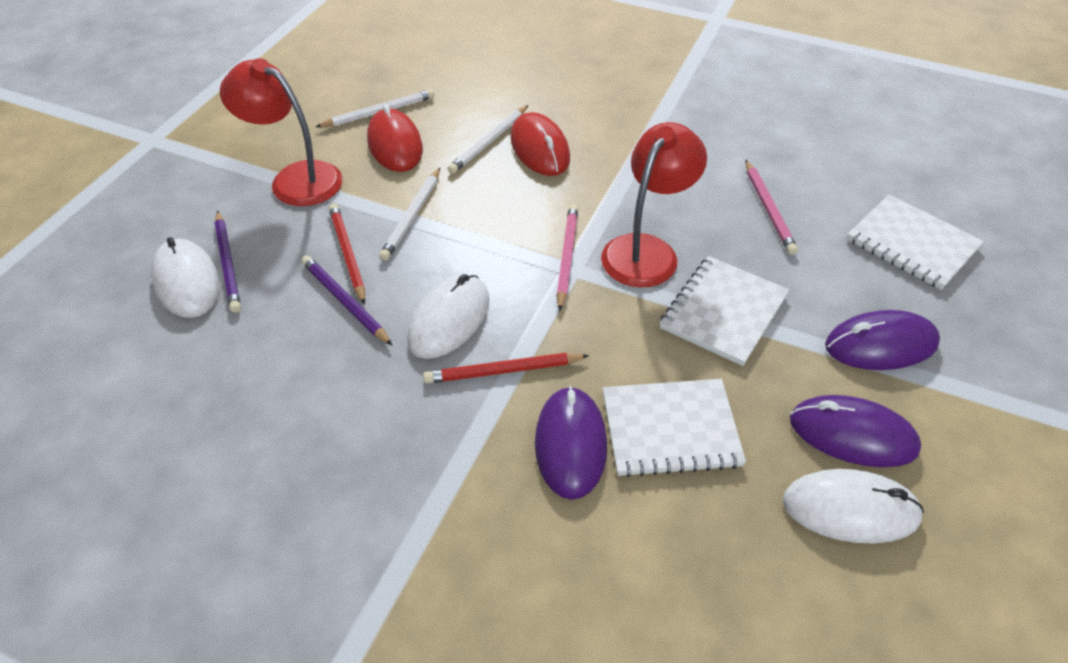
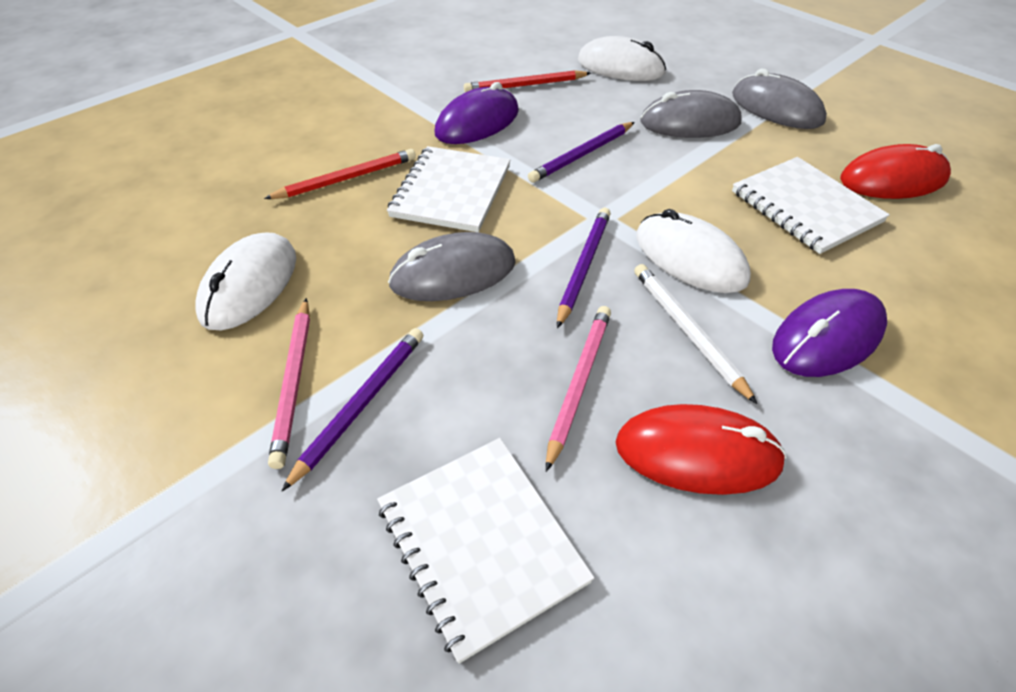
grey mouse: none = 0 -> [388,232,516,301] [640,90,742,138] [732,69,827,129] = 3
purple mouse: [535,386,607,500] [790,395,921,467] [825,310,940,370] = 3 -> [434,82,519,144] [772,289,887,377] = 2
purple pencil: [214,211,241,313] [301,255,392,345] = 2 -> [282,328,423,491] [528,122,635,183] [557,208,611,329] = 3
red lamp: [220,58,342,206] [601,122,707,288] = 2 -> none = 0
white pencil: [315,89,435,127] [379,168,440,261] [448,105,528,174] = 3 -> [634,264,757,404] = 1

